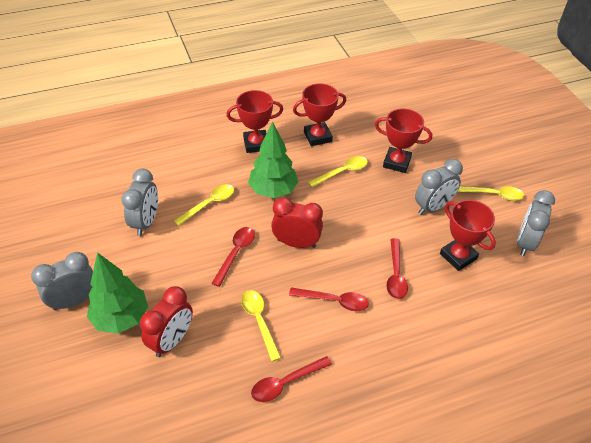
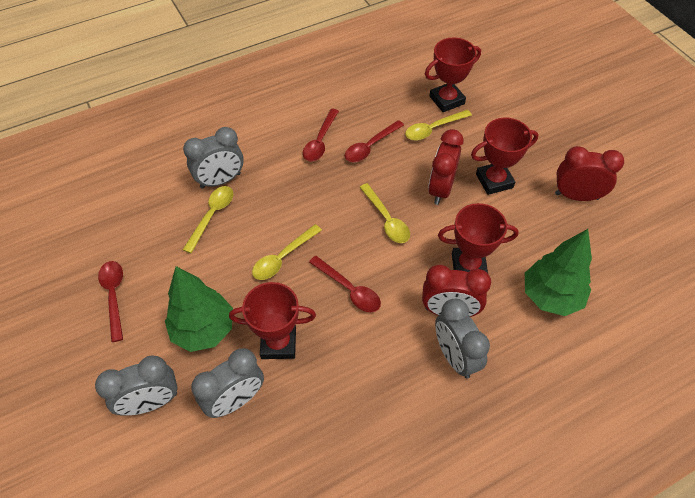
red clock: [140,286,193,357] [271,197,323,248] = 2 -> [422,265,491,317] [428,129,464,205] [555,146,624,201] = 3

